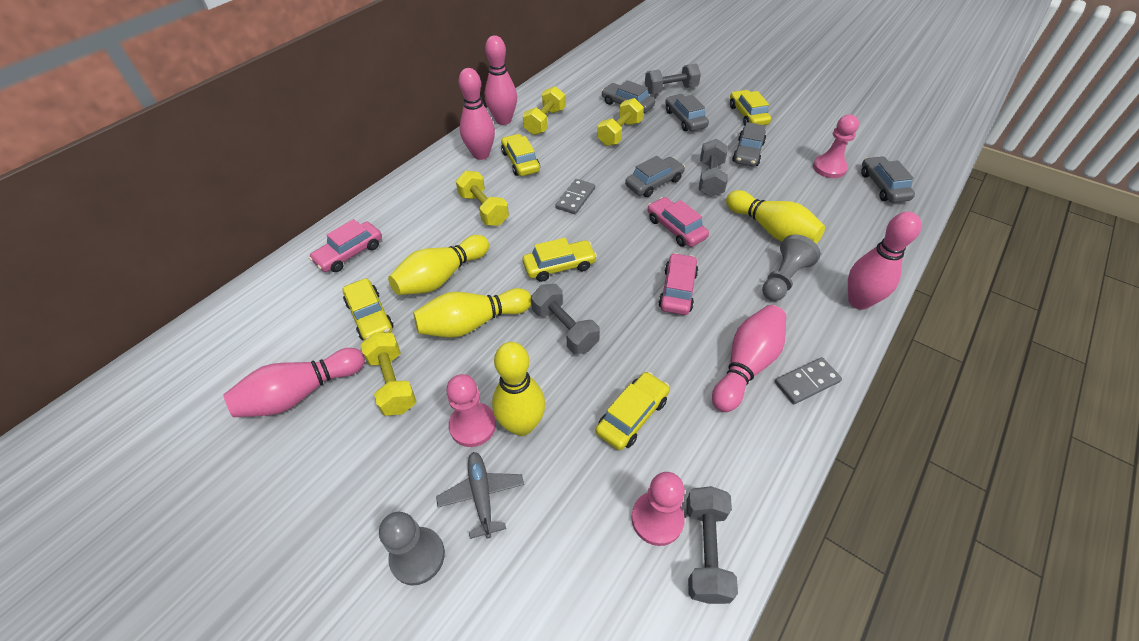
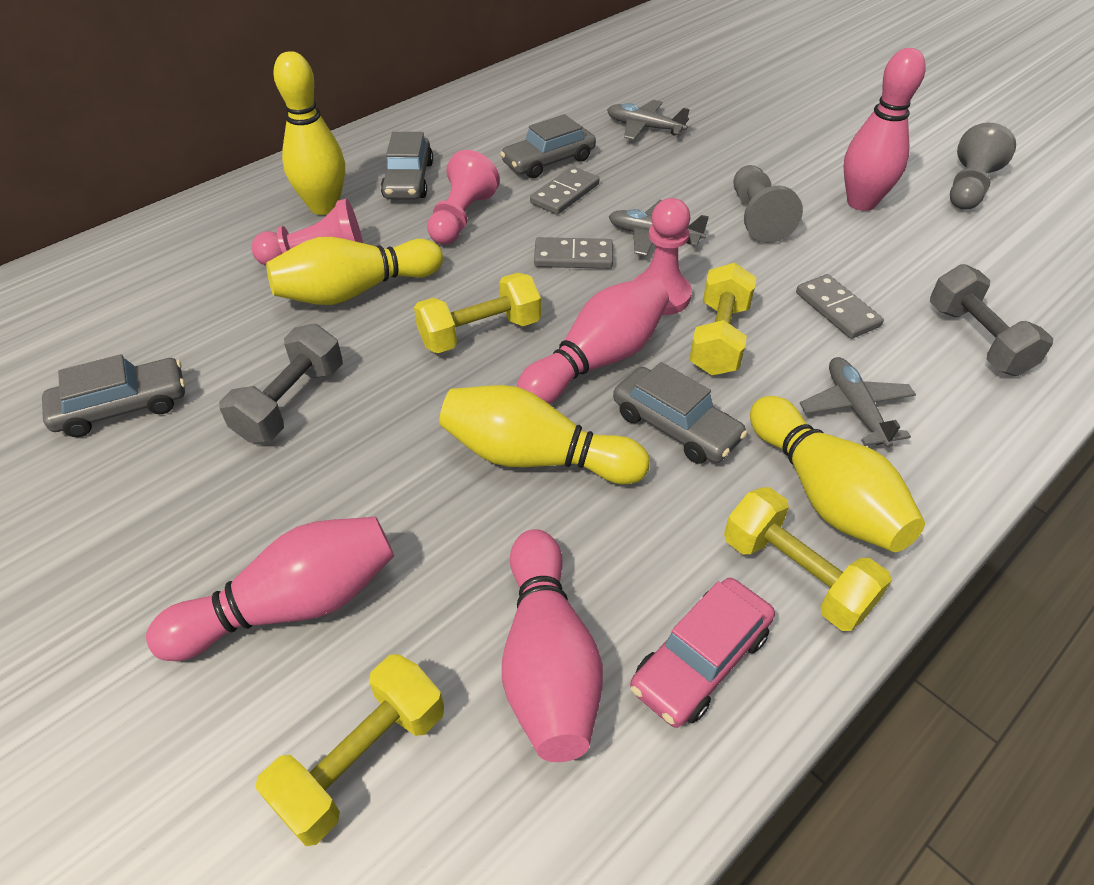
grey car: [601,80,655,113] [625,156,685,197] [665,94,709,131] [732,122,766,167] [861,156,915,203] = 5 -> [42,354,185,437] [381,132,433,200] [500,114,596,178] [613,362,747,464] = 4
grey domino: [556,179,595,214] [775,357,842,404] = 2 -> [530,166,599,215] [534,237,613,269] [796,274,884,339] = 3
grey dumbbell: [531,284,600,354] [645,63,701,94] [686,486,738,604] [699,139,728,197] = 4 -> [219,324,343,443] [930,264,1053,376] = 2
grey plane: [436,452,524,539] = 1 -> [607,100,690,140] [609,200,709,256] [800,357,916,448] = 3
pink bowling pin: [223,348,365,417] [459,68,495,160] [485,35,517,125] [712,305,786,412] [848,212,921,310] = 5 -> [146,516,394,661] [502,529,603,762] [517,277,669,404] [843,48,926,211] = 4
pink car: [309,219,382,272] [648,197,709,247] [658,253,698,315] = 3 -> [630,578,775,728] = 1
yellow car: [343,278,394,341] [501,134,540,176] [522,238,597,282] [595,372,670,450] [730,90,771,126] = 5 -> none = 0

